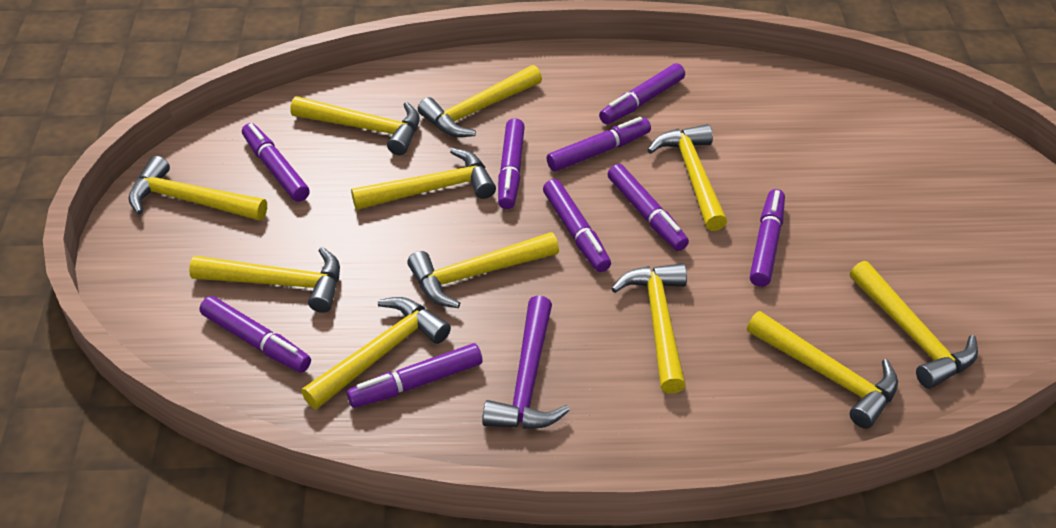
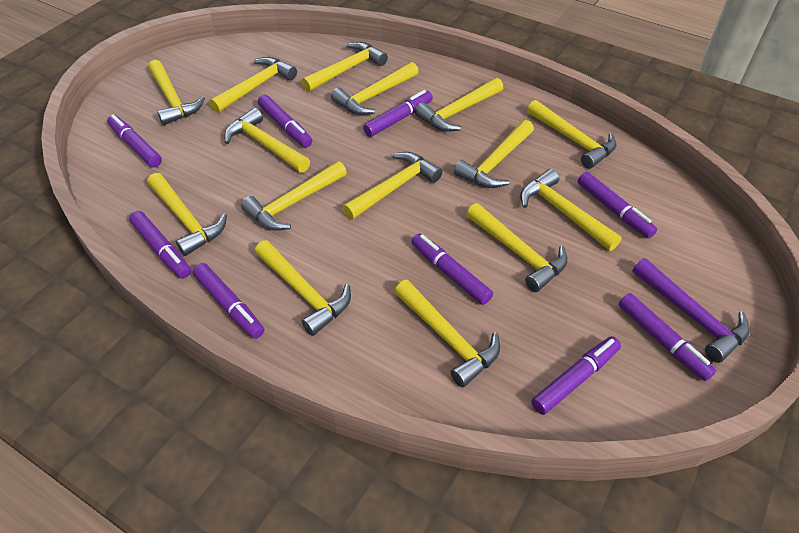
yellow hammer: [128,156,267,221] [189,247,340,313] [290,96,420,155] [301,297,451,409] [351,148,496,210] [407,232,559,308] [418,65,542,137] [611,263,687,394] [647,124,727,231] [747,311,898,429] [850,261,978,389] = 11 -> [147,173,227,256] [148,60,205,125] [209,57,297,113] [224,108,310,173] [241,161,347,231] [255,240,351,336] [301,42,388,92] [331,62,419,115] [342,152,443,220] [394,280,500,387] [415,78,503,132] [454,120,534,188] [466,203,568,292] [520,169,622,251] [527,100,617,169] = 15

